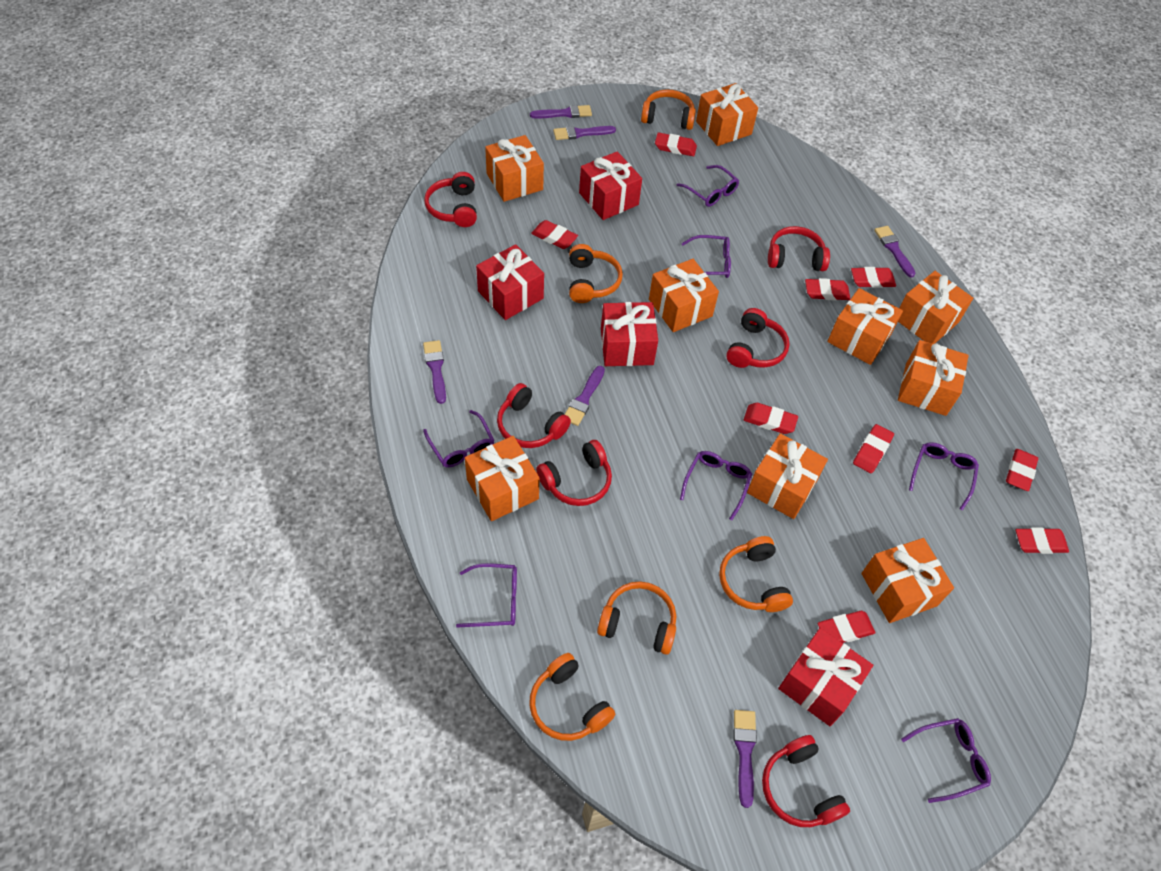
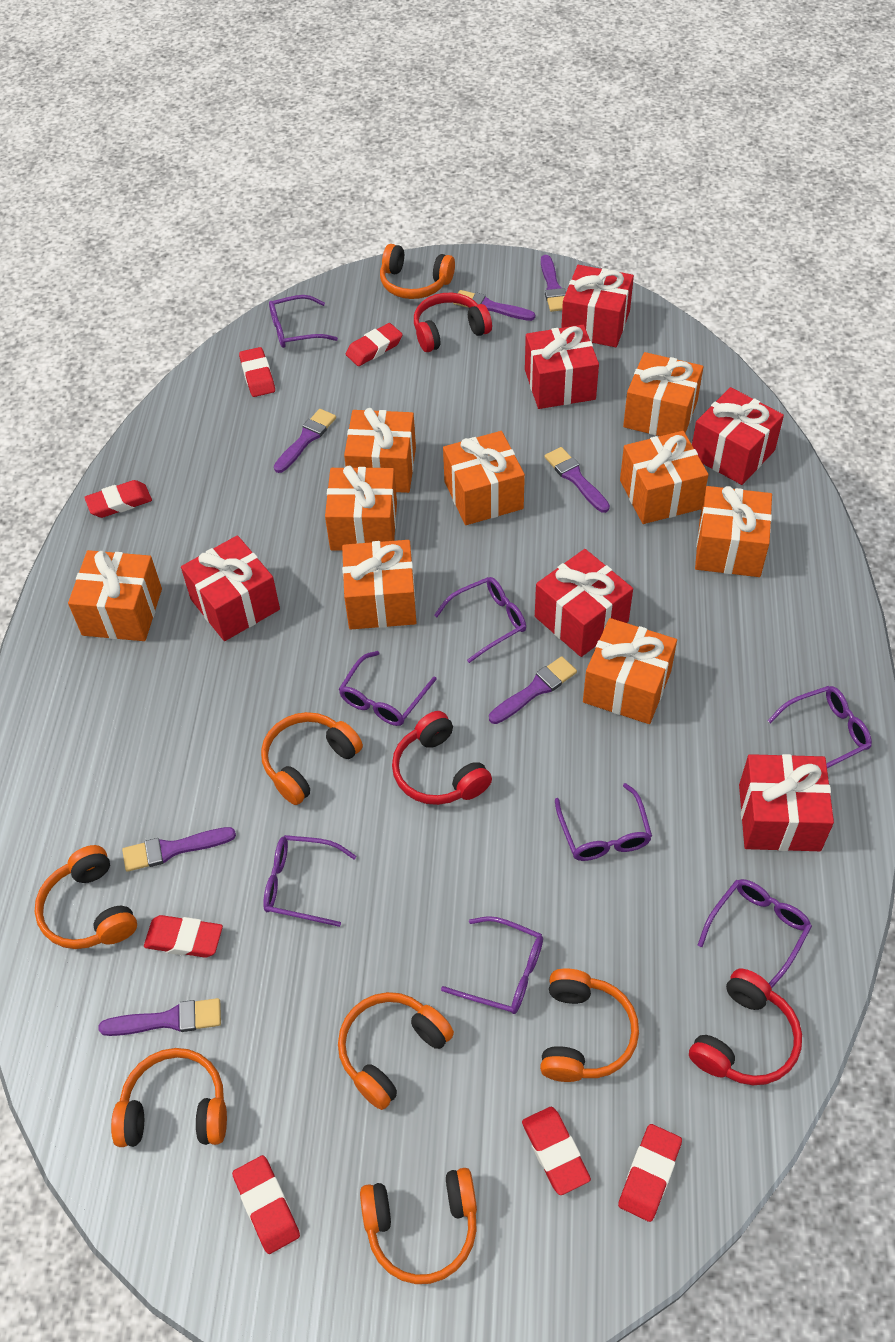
orange headphones: [529,653,616,741] [569,244,623,303] [597,581,676,655] [641,89,696,130] [719,536,793,612] = 5 -> [35,845,137,949] [111,1048,227,1147] [261,712,363,805] [338,992,454,1110] [360,1168,477,1284] [380,244,455,299] [540,968,639,1082] = 7
purple brush: [423,340,446,404] [530,105,592,118] [553,126,616,140] [565,366,605,426] [733,710,757,808] [874,226,916,277] = 6 -> [98,998,221,1036] [122,827,236,872] [274,409,336,473] [453,290,535,321] [489,656,577,724] [541,255,566,312] [545,447,610,513] = 7
purple glasses: [423,410,495,467] [456,563,517,628] [677,165,739,207] [680,451,752,520] [681,235,731,278] [901,718,991,803] [909,442,979,511] = 7 -> [263,835,357,927] [269,295,338,348] [339,651,437,726] [434,577,526,663] [441,916,543,1014] [555,783,652,861] [698,879,812,989] [767,686,872,768] = 8
red eraser: [531,220,578,249] [655,133,697,156] [744,403,798,434] [805,278,850,300] [818,611,875,643] [851,267,896,288] [853,424,894,473] [1006,449,1038,491] [1016,527,1069,554] = 9 -> [84,480,152,518] [144,915,223,958] [232,1155,300,1254] [239,347,275,397] [346,323,403,366] [522,1107,591,1195] [618,1124,682,1222] = 7
red gift: [476,244,544,320] [579,151,642,220] [601,302,658,366] [778,628,873,726] = 4 -> [181,535,280,641] [525,325,599,409] [535,549,633,657] [561,265,634,347] [692,387,784,485] [739,754,834,851] = 6
red headphones: [424,172,477,227] [497,383,571,448] [536,440,612,506] [726,308,789,368] [762,735,850,827] [768,226,830,271] = 6 -> [392,711,492,805] [414,293,492,352] [689,969,802,1085] = 3

